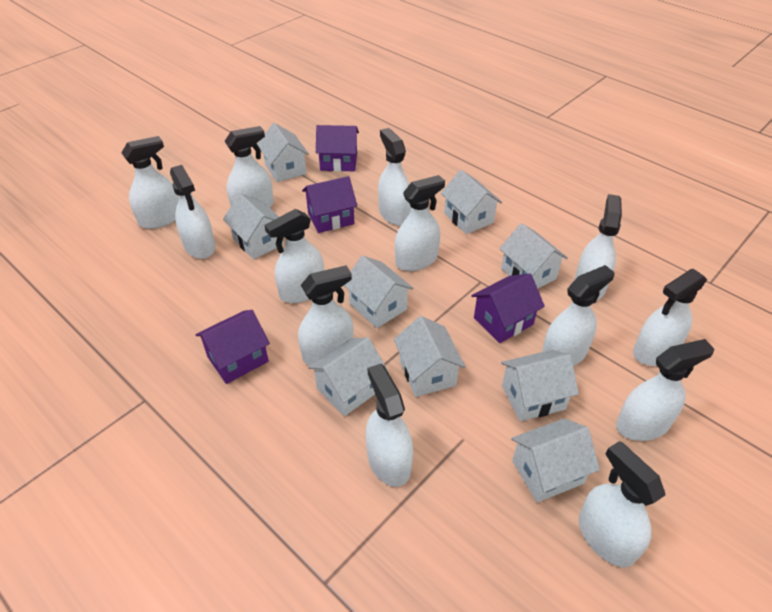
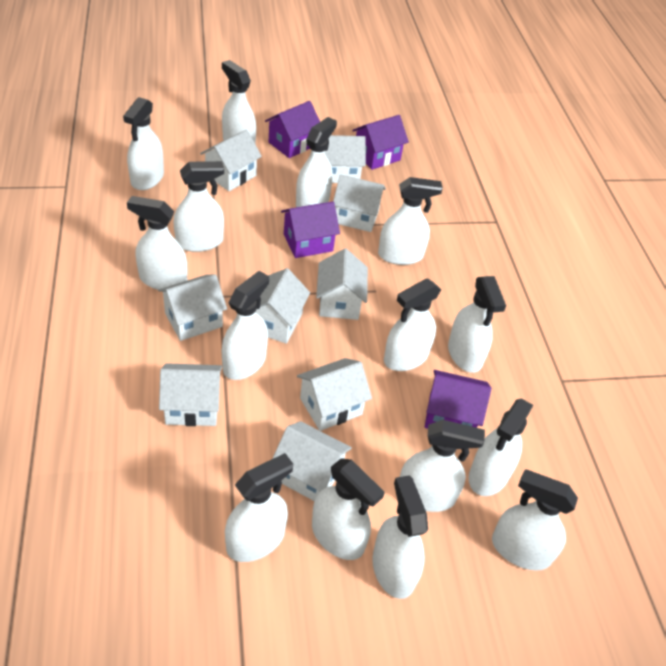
white spray bottle: [121,136,179,229] [170,165,216,259] [225,126,274,208] [264,209,324,303] [298,265,354,365] [366,364,413,487] [378,128,411,226] [395,175,445,271] [542,265,615,366] [575,194,622,300] [579,441,666,567] [616,339,714,441] [633,269,707,366] = 13 -> [123,97,164,190] [127,196,187,290] [174,161,224,252] [222,60,256,144] [222,271,269,380] [225,453,293,562] [296,117,337,207] [312,458,385,560] [372,475,428,599] [378,177,443,265] [384,279,441,371] [400,420,485,512] [448,276,506,373] [469,398,533,496] [492,469,578,571] = 15

